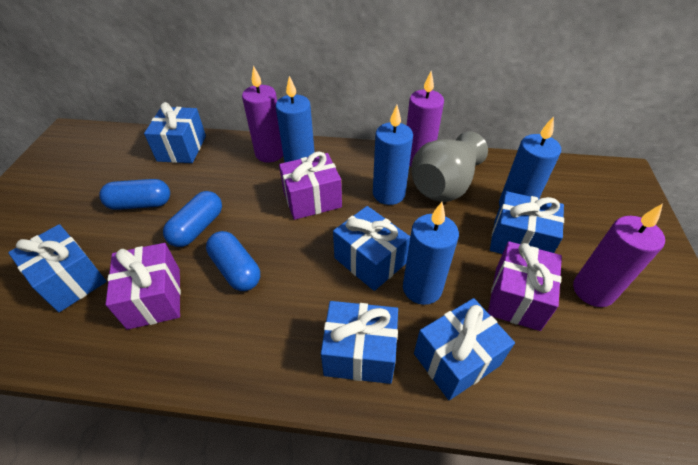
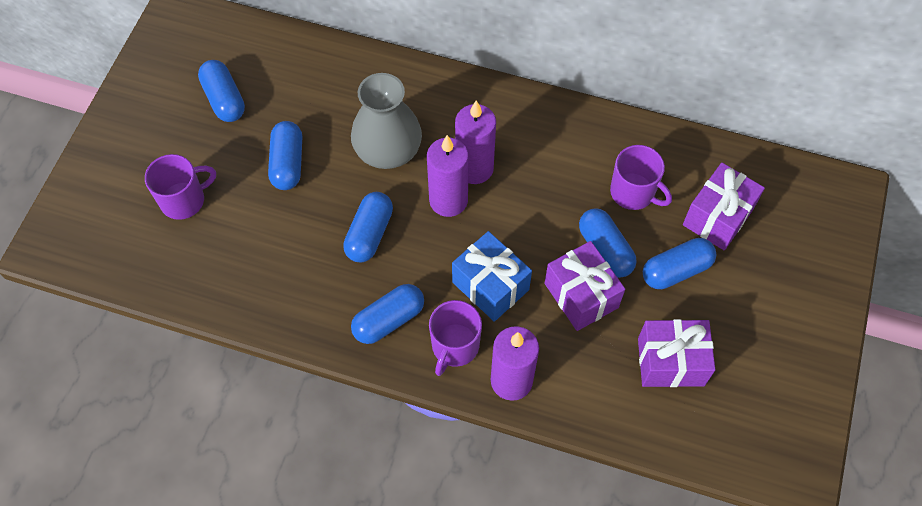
blue candle: [276,76,315,163] [373,105,413,205] [403,202,459,305] [499,116,561,206] = 4 -> none = 0
blue capsule: [99,179,170,210] [163,191,222,247] [206,231,260,291] = 3 -> [198,60,245,122] [268,121,302,190] [343,192,393,263] [351,284,424,344] [579,208,636,278] [643,238,716,289] = 6
blue gift: [8,224,107,312] [144,102,206,163] [321,301,398,384] [333,206,410,291] [414,298,515,400] [490,191,564,254] = 6 -> [452,231,532,322] = 1
purple mug: none = 0 -> [145,154,216,220] [429,300,482,376] [610,145,672,210] = 3

